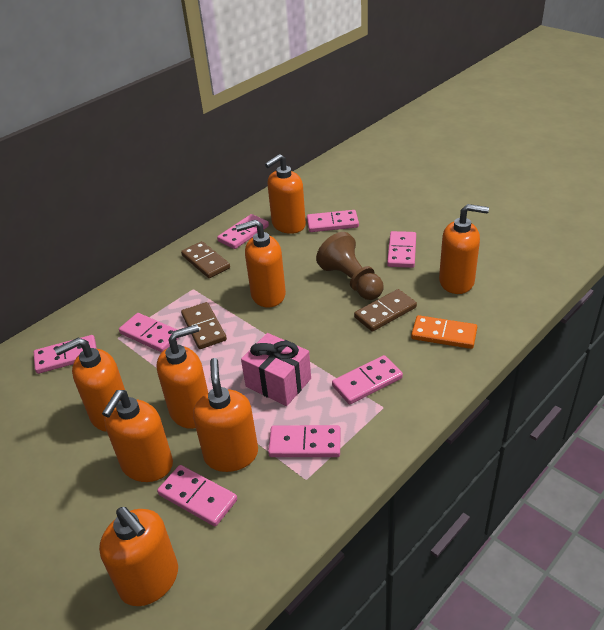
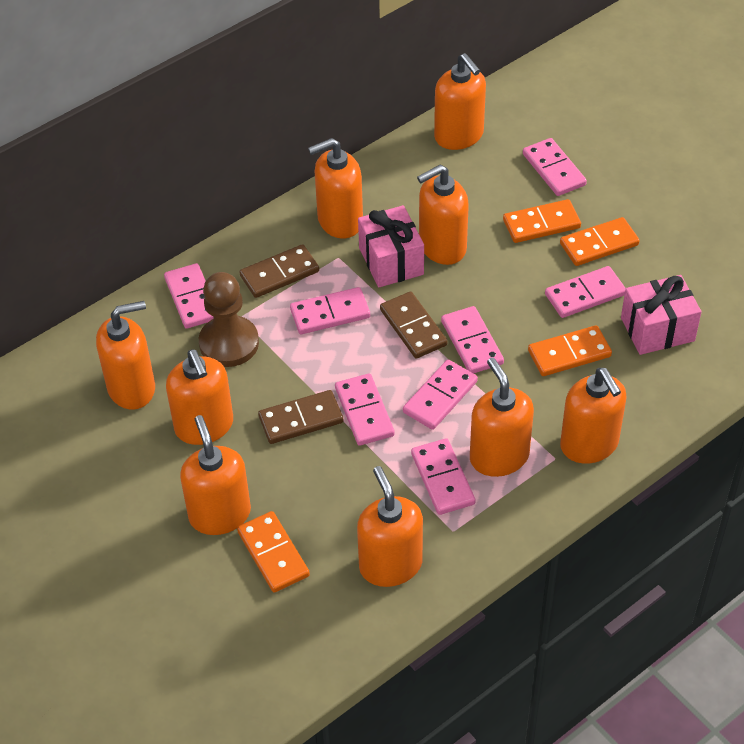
orange domino: [411,315,477,349] = 1 -> [237,511,310,593] [503,199,581,243] [528,325,612,376] [560,217,640,266] = 4
orange soap dispenser: [54,338,125,432] [99,507,178,606] [102,390,173,482] [157,324,208,429] [193,358,258,472] [236,220,286,308] [265,154,306,234] [439,204,489,294] = 8 -> [96,301,155,410] [166,350,233,445] [180,415,251,535] [308,138,363,239] [357,466,423,587] [417,165,469,265] [434,53,486,150] [470,357,534,477] [560,368,627,464] = 9
pink gift: [241,333,311,406] = 1 -> [358,205,424,287] [621,275,701,355] = 2

